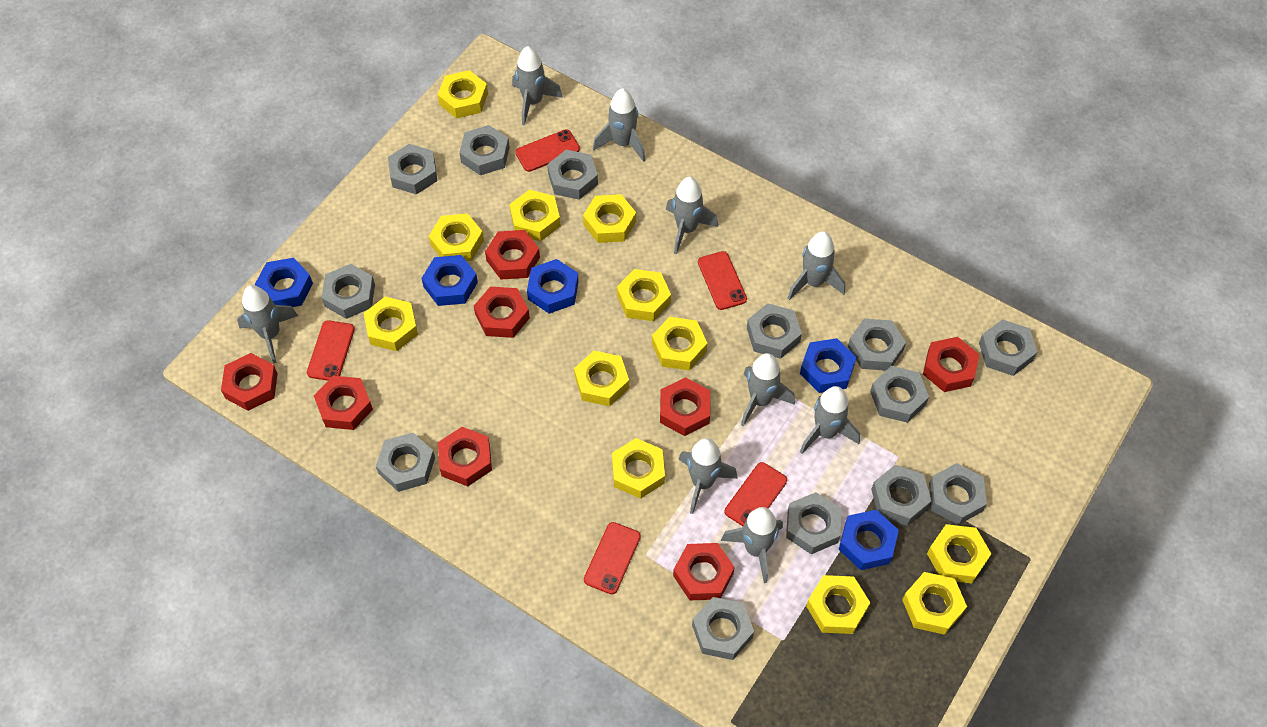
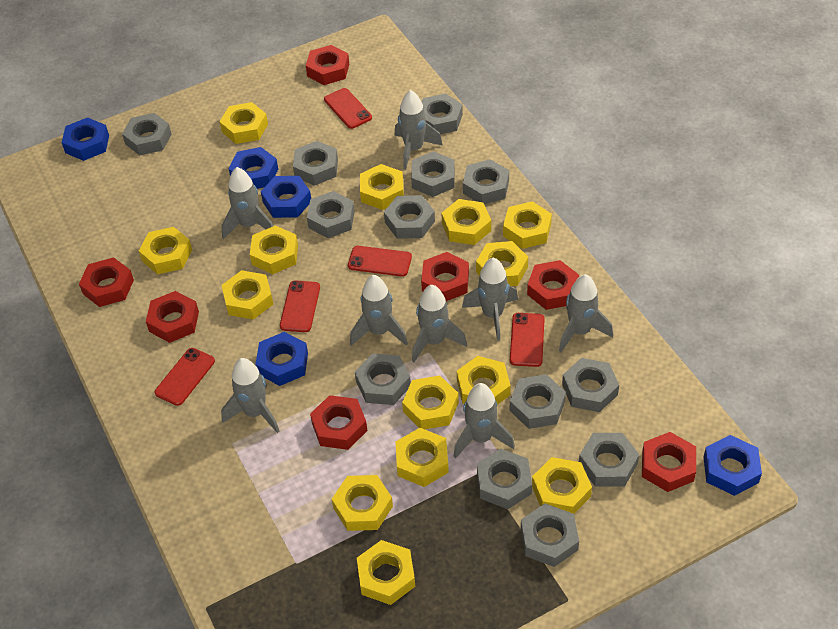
grey rocket: [237,285,298,363] [512,46,563,126] [593,88,646,162] [666,177,719,255] [678,438,738,514] [721,507,783,583] [741,353,795,427] [788,231,845,300] [800,386,860,454] = 9 -> [221,167,273,239] [221,358,279,433] [350,275,408,346] [395,90,443,169] [412,285,467,362] [453,383,515,459] [462,258,518,341] [559,274,613,352] = 8
red nut: [221,353,278,411] [314,376,373,430] [438,427,492,486] [474,287,530,338] [485,230,540,280] [660,377,710,436] [673,543,735,600] [923,337,979,392] = 8 -> [79,257,134,307] [146,291,199,343] [306,45,349,85] [310,395,367,450] [421,252,469,301] [527,260,579,310] [642,432,696,492] = 7
yellow nut: [364,297,418,351] [429,213,484,261] [438,70,488,118] [509,190,560,241] [574,351,629,406] [583,194,636,243] [612,438,665,499] [617,269,671,321] [652,317,707,370] [806,575,870,634] [902,572,967,635] [927,524,991,583] = 12 -> [139,227,192,275] [219,102,268,144] [221,270,273,320] [250,225,298,274] [332,475,393,531] [357,540,415,605] [360,164,404,210] [396,428,449,487] [402,375,459,429] [441,199,491,245] [457,356,511,405] [476,241,528,286] [503,201,552,249] [532,457,592,514] = 14

